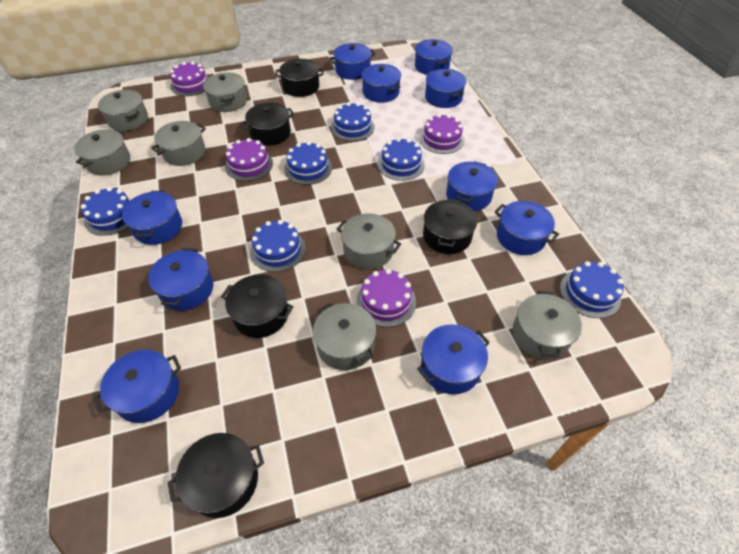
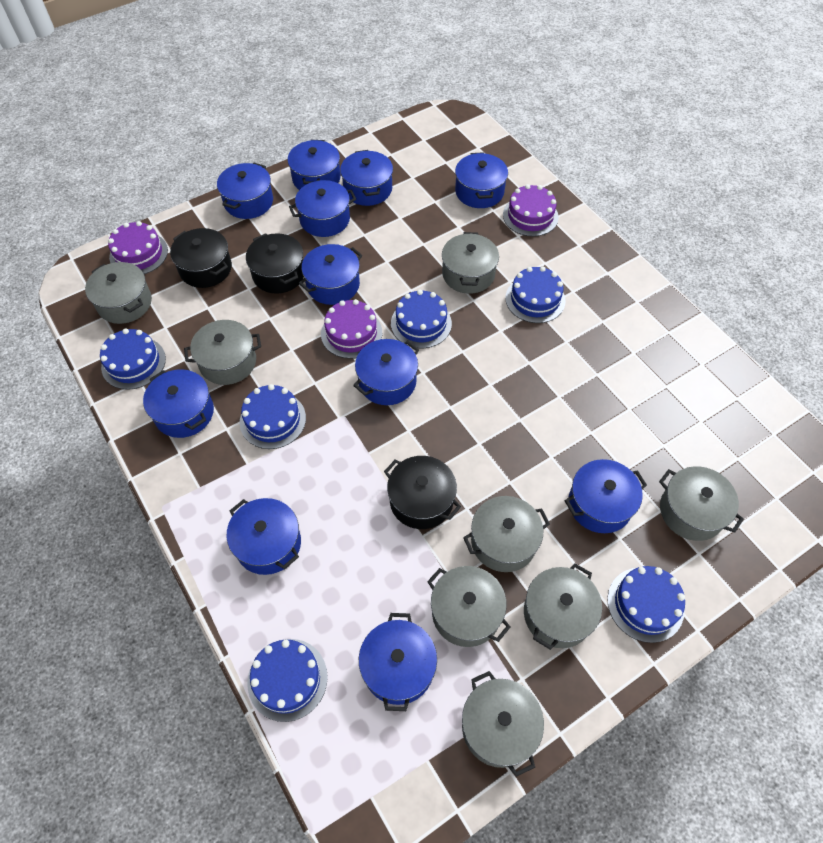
black pot: [168,433,264,518] [221,274,293,338] [241,103,295,146] [275,59,324,97] [423,198,477,254] = 5 -> [170,228,232,288] [246,233,304,294] [384,456,461,529] = 3
blue pot: [94,350,181,423] [122,190,182,245] [148,248,213,311] [329,43,376,80] [361,64,401,103] [415,39,453,75] [417,324,490,394] [425,69,466,108] [446,161,498,211] [495,201,559,255] = 10 -> [143,369,214,438] [217,163,273,219] [227,498,301,575] [288,140,341,190] [289,180,356,237] [299,244,363,305] [340,150,393,206] [353,339,419,405] [359,613,437,711] [455,152,508,208] [565,459,647,533] = 11
grey pot: [74,129,130,176] [98,90,148,131] [151,121,206,166] [203,72,247,112] [313,303,377,370] [337,213,401,269] [512,291,582,360] = 7 -> [85,262,152,324] [184,320,261,385] [427,566,510,647] [442,232,499,294] [462,671,544,777] [463,496,550,572] [524,563,602,650] [659,466,744,541] = 8
purple cake: [170,62,209,96] [225,138,273,181] [356,269,416,327] [419,114,464,154] = 4 -> [108,221,168,274] [321,299,382,359] [503,184,559,237] = 3

